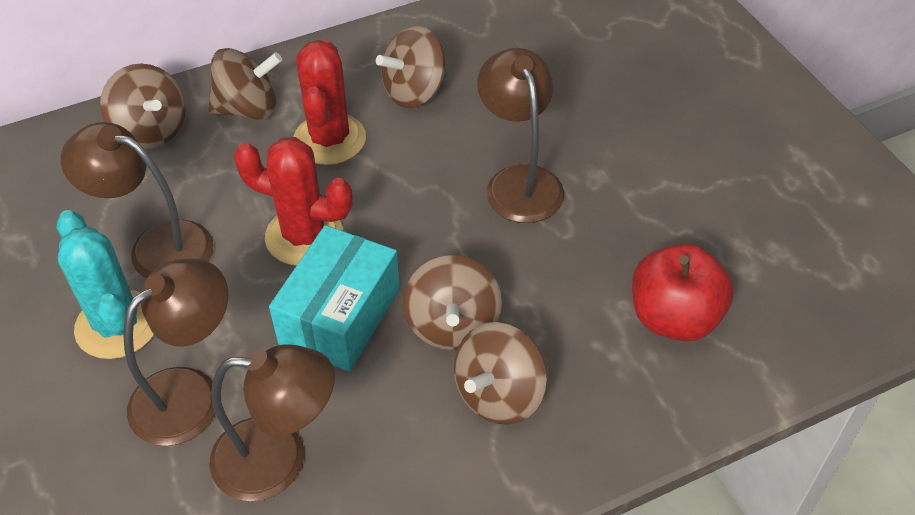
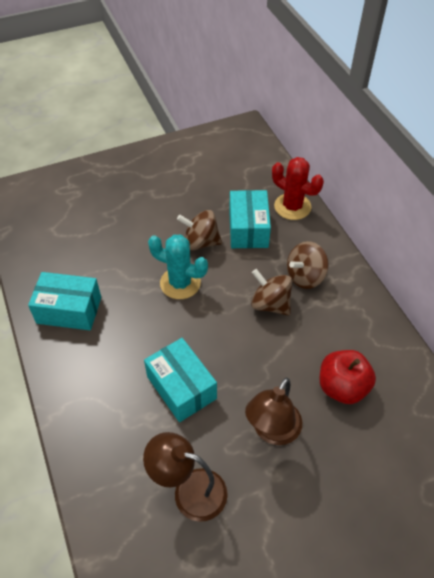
brown lamp: [61,122,213,279] [123,259,228,446] [209,344,335,501] [477,48,564,223] = 4 -> [143,432,228,522] [245,378,302,445] = 2
brown spinning top: [100,64,186,149] [208,48,282,120] [376,26,447,108] [403,255,502,350] [454,322,547,425] = 5 -> [177,210,222,250] [251,269,292,316] [287,241,329,289] = 3
red cactus: [234,137,353,266] [293,40,366,165] = 2 -> [272,157,324,220] = 1
turquoise box: [269,225,400,372] = 1 -> [28,272,101,330] [144,338,217,422] [229,190,271,248] = 3

